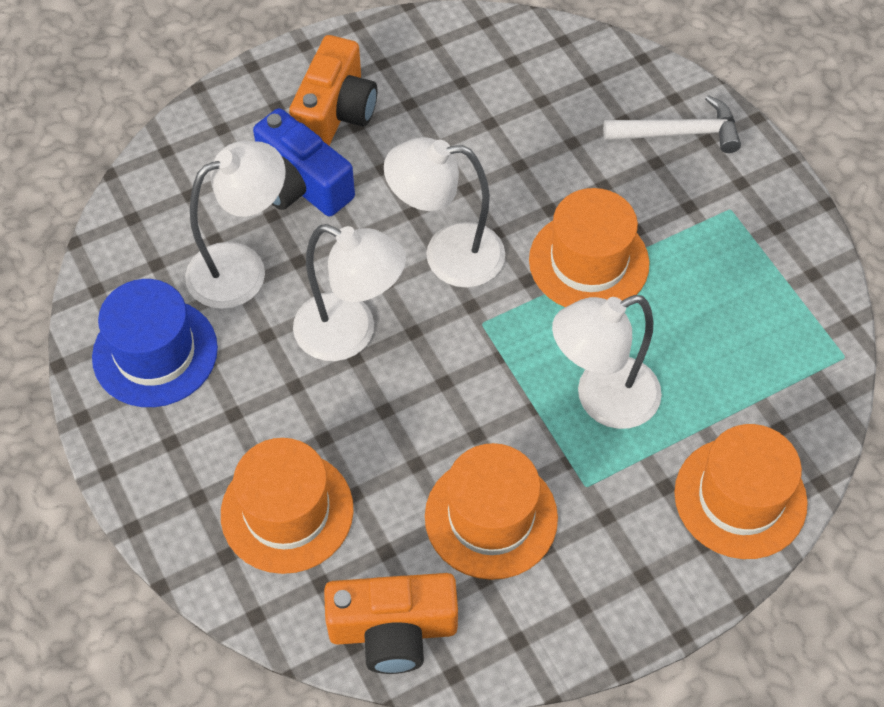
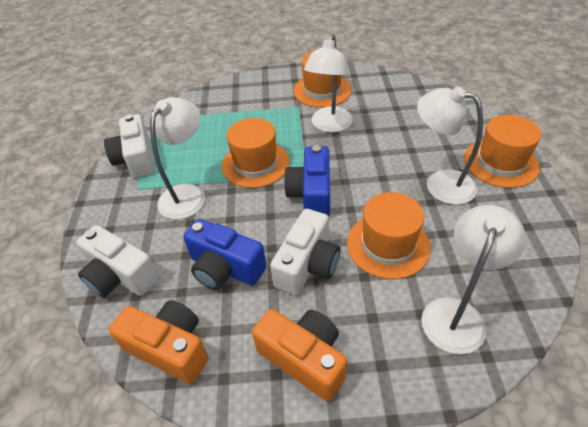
blue camera: [253,108,355,216] = 1 -> [184,219,267,290] [284,145,330,217] = 2
blue hat: [92,279,218,407] = 1 -> none = 0
white camera: none = 0 -> [76,225,159,298] [104,114,155,178] [270,209,340,295] = 3
white hammer: [603,95,741,153] = 1 -> none = 0

